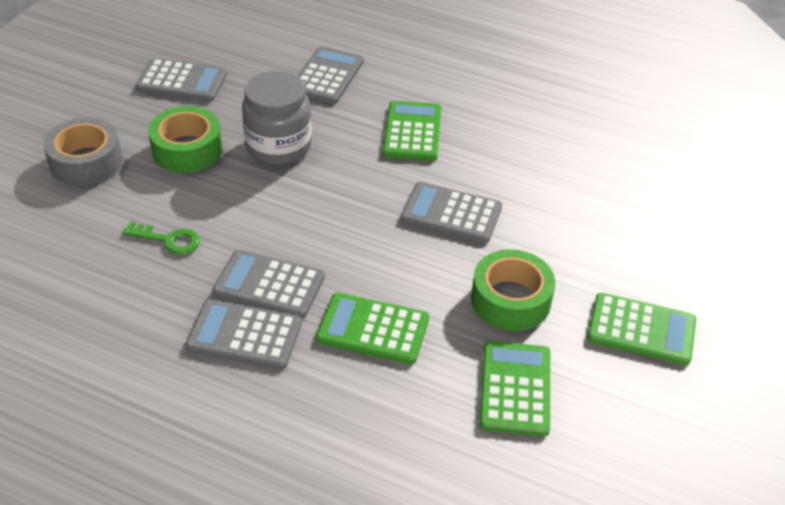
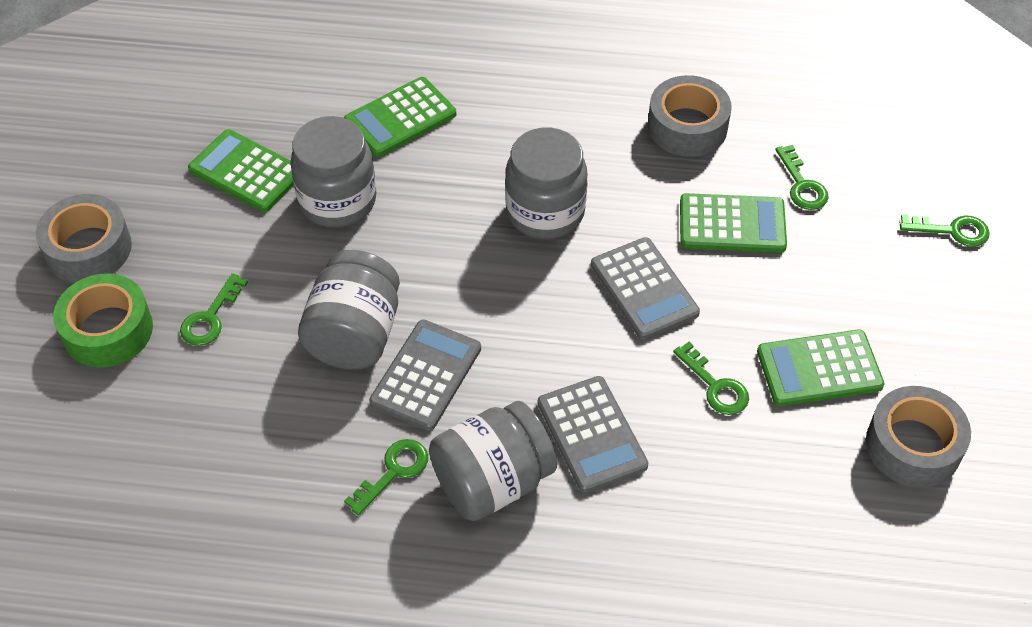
green key: [122,221,200,255] = 1 -> [180,273,248,346] [344,439,428,515] [673,342,749,415] [775,145,829,210] [900,214,990,247] = 5
green tape: [148,106,223,173] [471,249,555,331] = 2 -> [53,273,153,368] = 1
grey calculator: [135,58,227,102] [185,299,302,369] [212,250,325,318] [297,46,364,104] [401,182,502,243] = 5 -> [369,319,481,431] [537,376,648,493] [591,237,700,340] = 3
grey jar: [242,71,312,165] = 1 -> [290,116,376,228] [298,250,400,370] [429,401,557,521] [505,128,587,239] = 4
grey tape: [44,117,123,186] = 1 -> [36,194,132,283] [648,75,732,157] [866,386,971,488] = 3

